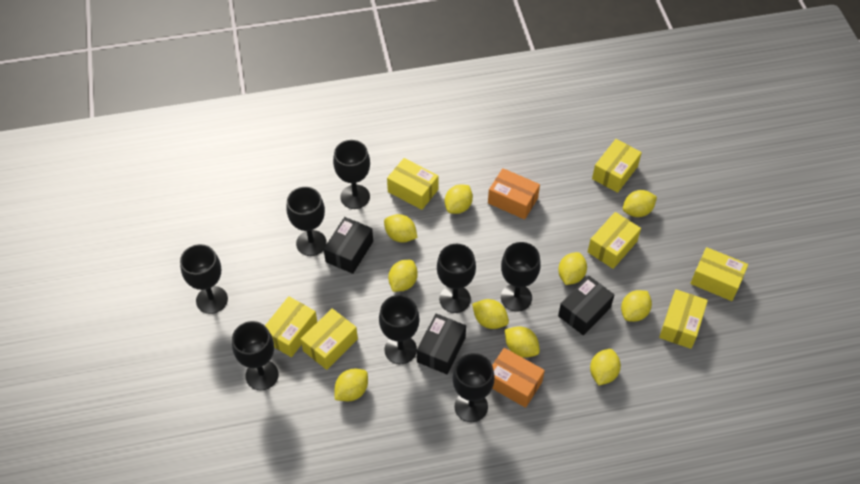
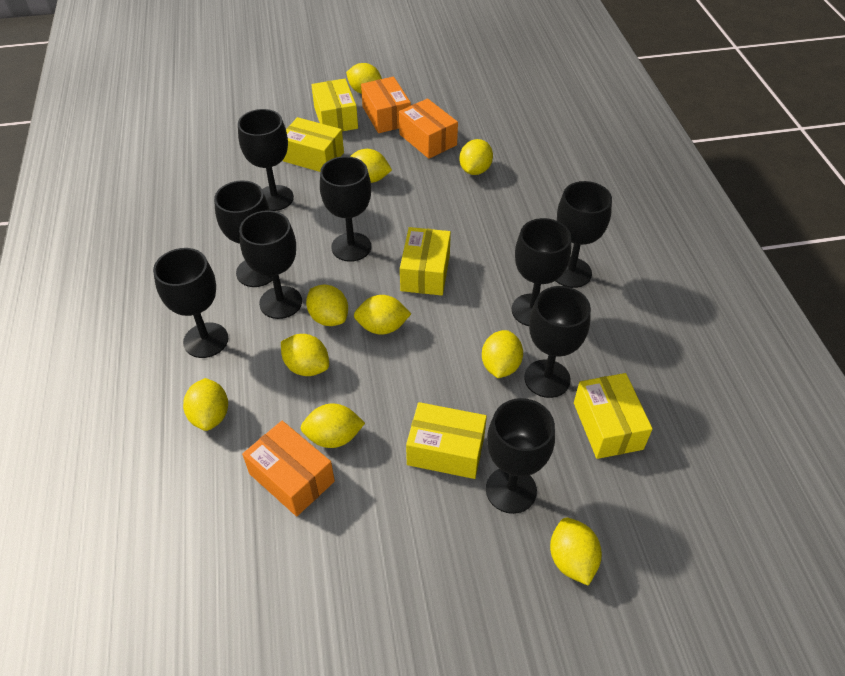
black box: [324,217,373,274] [417,314,466,374] [558,276,614,336] = 3 -> none = 0
black goblet: [180,244,228,314] [232,321,279,390] [287,187,327,256] [333,140,370,209] [379,295,420,364] [437,244,476,313] [452,353,495,422] [501,242,541,311] = 8 -> [153,248,228,358] [214,180,273,287] [238,109,294,211] [239,210,302,319] [320,156,371,262] [486,398,555,514] [512,218,571,326] [524,286,591,398] [556,181,612,288] = 9
orange box: [488,168,540,220] [492,348,545,408] = 2 -> [242,421,335,517] [361,77,411,133] [399,98,458,159] = 3
yellow box: [265,296,317,357] [300,308,358,370] [387,158,439,210] [588,212,641,269] [592,139,642,193] [659,289,708,349] [690,247,748,301] = 7 -> [283,117,344,172] [311,79,358,132] [400,227,451,296] [406,402,487,479] [574,373,653,459] = 5

